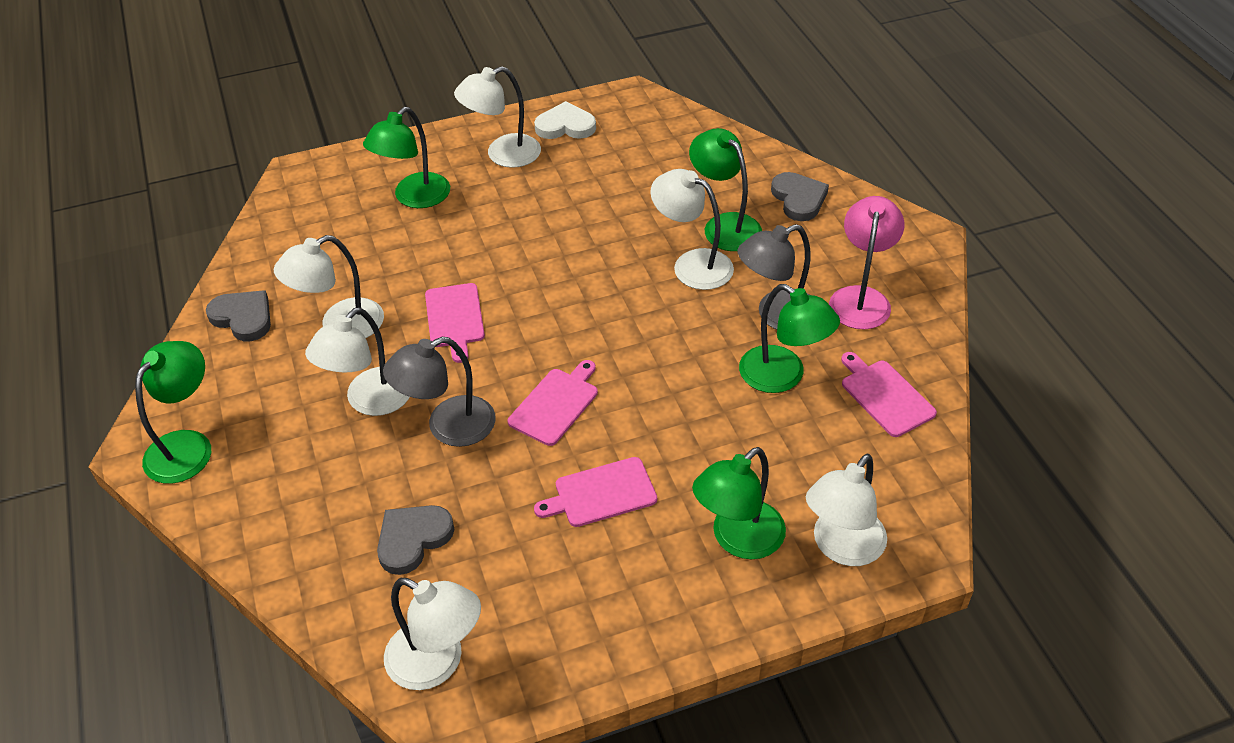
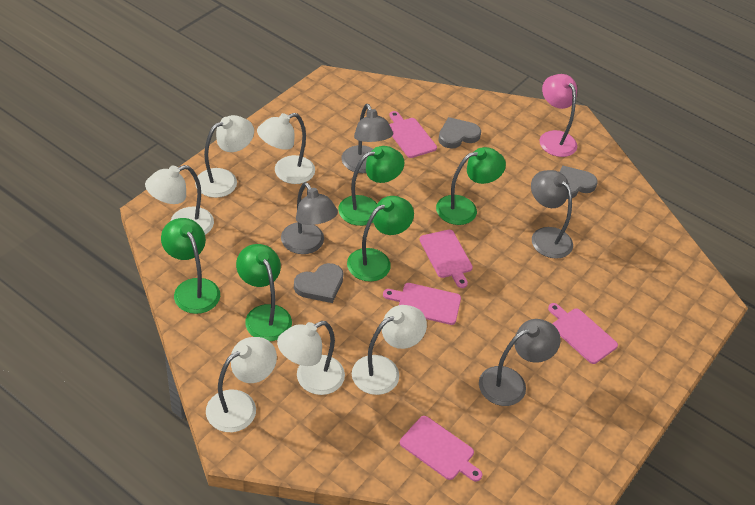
grey lamp: [383,337,496,447] [738,224,811,330] = 2 -> [281,182,338,254] [342,104,393,173] [479,319,560,406] [531,170,573,259] = 4
pink cutting board: [425,283,485,363] [508,360,598,446] [534,457,657,527] [841,352,937,437] = 4 -> [383,283,461,325] [389,111,437,158] [400,416,482,482] [419,230,473,288] [548,303,618,364] = 5
white heart: [534,101,596,139] = 1 -> none = 0

